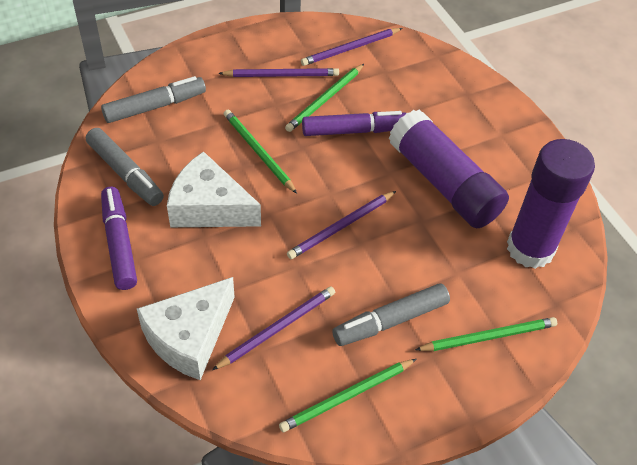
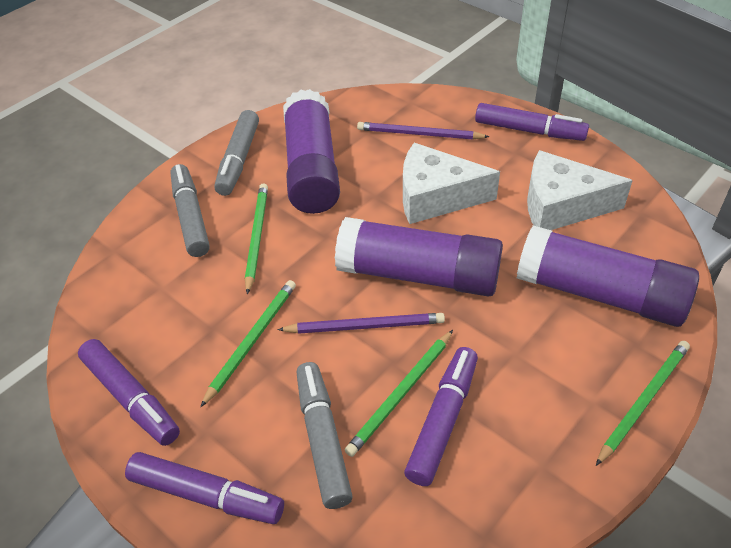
purple glue stick: [389,110,509,228] [507,139,595,269] = 2 -> [283,89,340,214] [335,217,503,297] [517,225,699,327] = 3
purple marker: [101,187,137,290] [302,111,406,136] = 2 -> [78,339,180,446] [125,452,284,524] [404,347,478,486] [475,103,589,141] = 4
purple pencil: [212,286,335,370] [218,68,339,77] [287,191,396,259] [301,28,402,66] = 4 -> [277,313,445,334] [357,122,489,139] = 2

